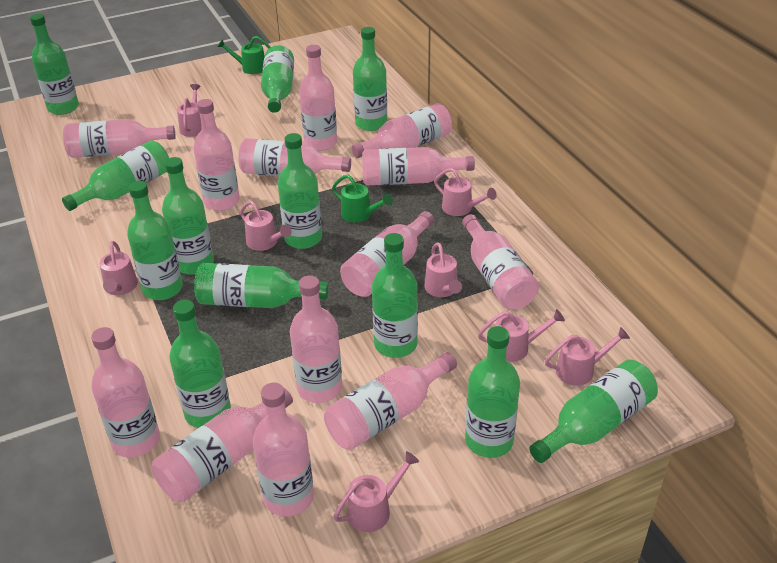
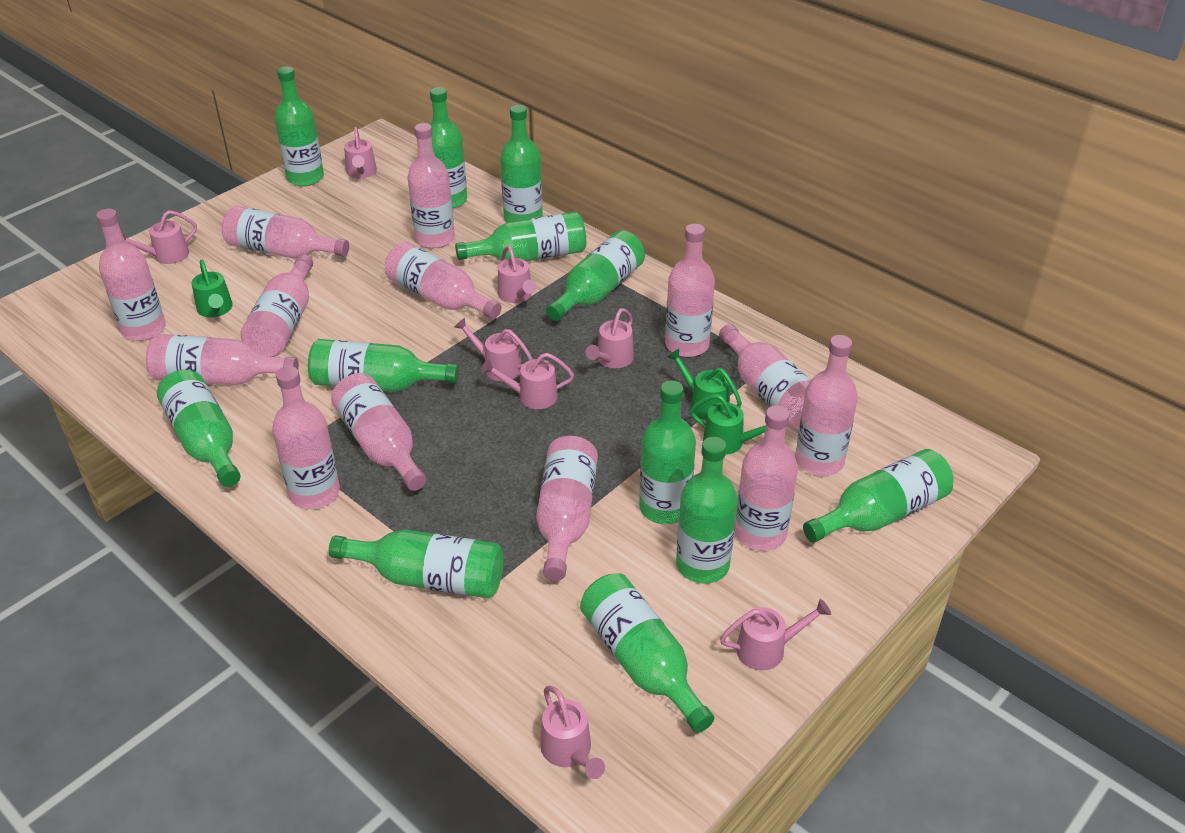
green watering can: [217,36,270,74] [332,174,393,223] = 2 -> [192,260,233,317] [667,349,742,420] [690,394,766,455] = 3

